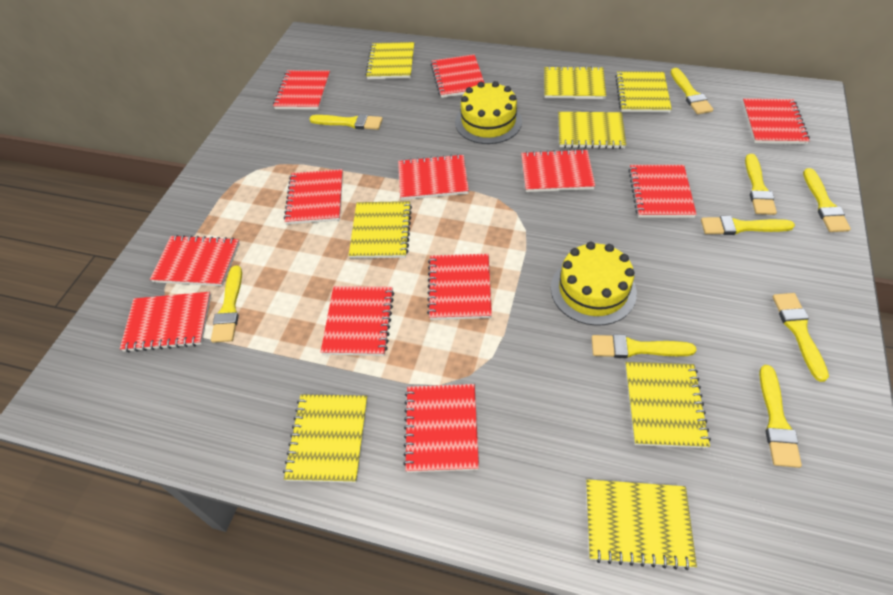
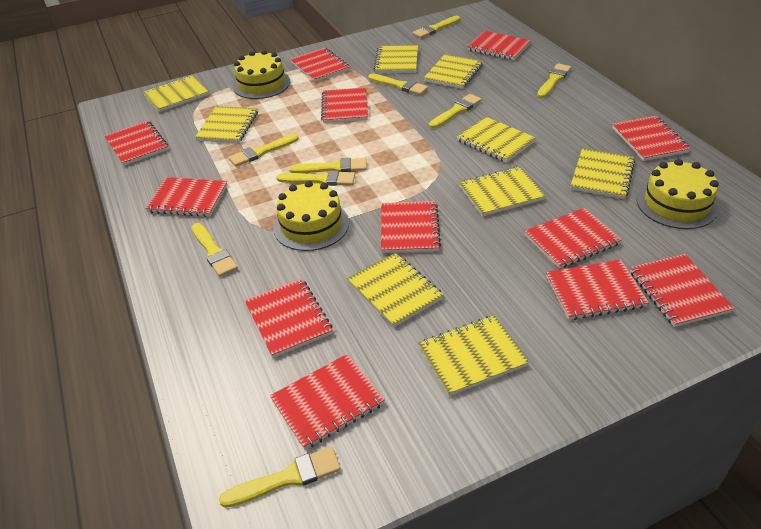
yellow cake: [455,81,522,144] [551,242,637,326] = 2 -> [233,50,290,99] [273,181,349,251] [637,159,719,229] = 3
yellow notebook: [283,395,367,483] [349,201,412,258] [365,42,414,79] [544,66,606,99] [558,112,626,149] [586,479,697,570] [615,71,672,113] [625,362,711,448] = 8 -> [142,75,209,112] [195,106,258,143] [347,253,444,328] [374,45,418,73] [418,316,529,396] [424,54,483,89] [456,117,536,163] [459,167,546,217] [570,148,635,199] = 9

